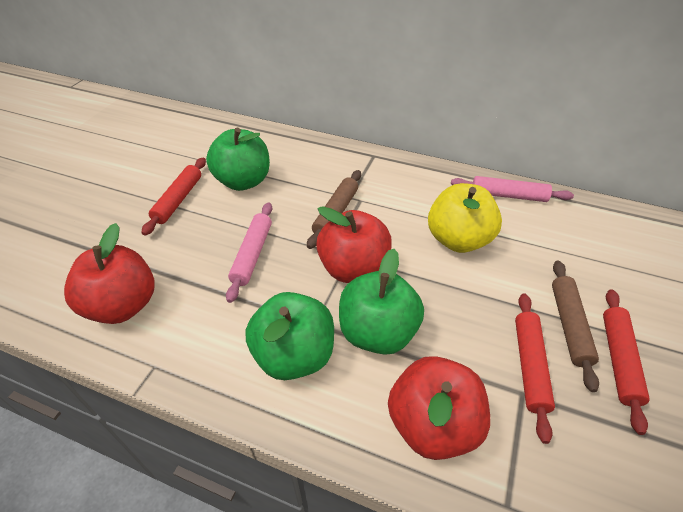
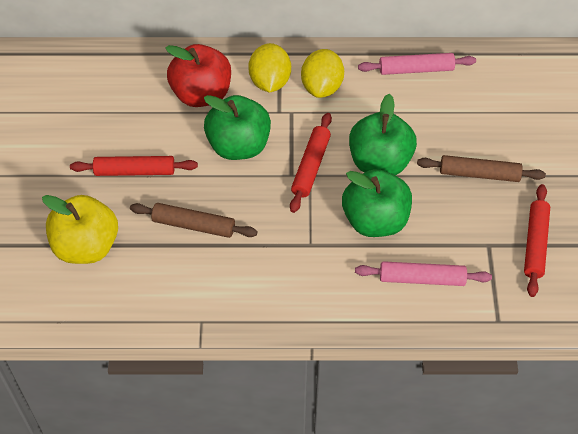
red apple: [64,223,155,324] [316,206,392,283] [388,356,490,460] = 3 -> [165,44,231,107] = 1
yellow lemon: none = 0 -> [248,43,291,92] [301,49,344,98] = 2

